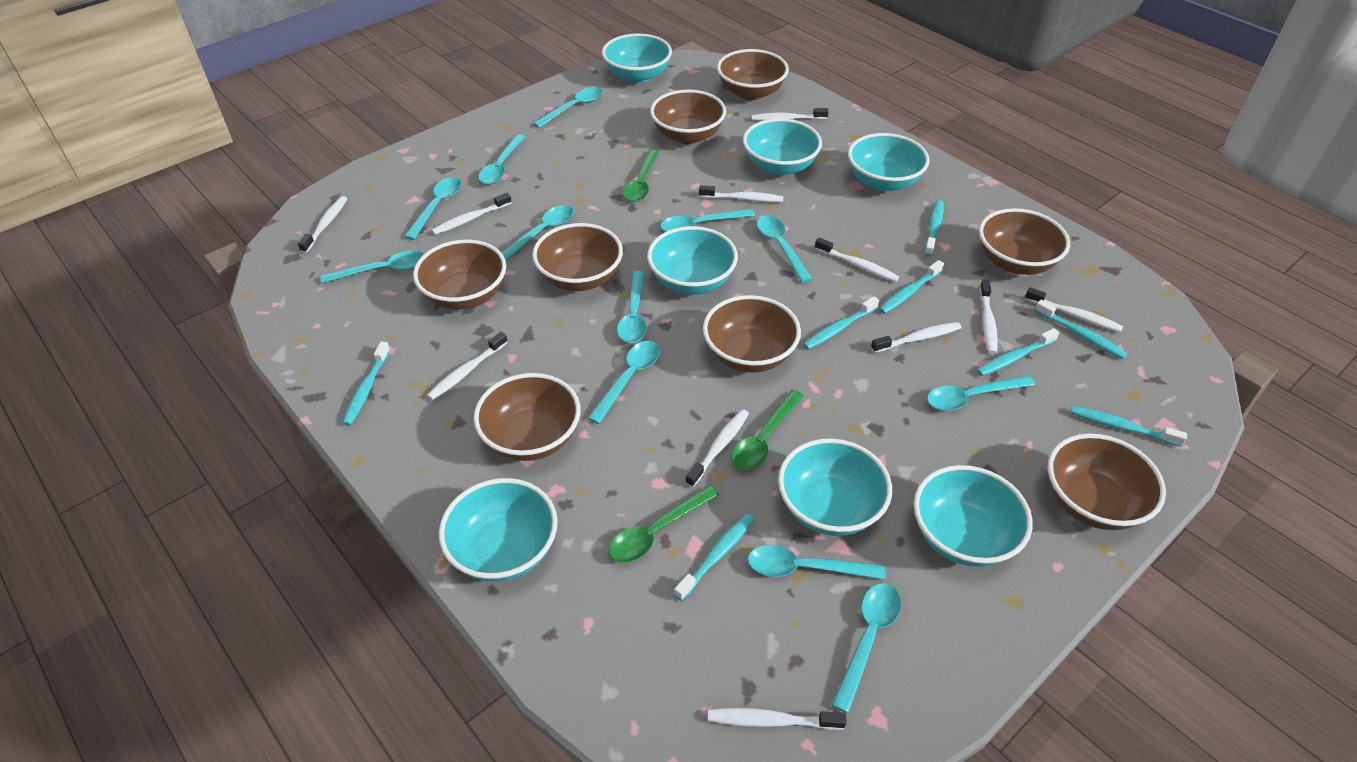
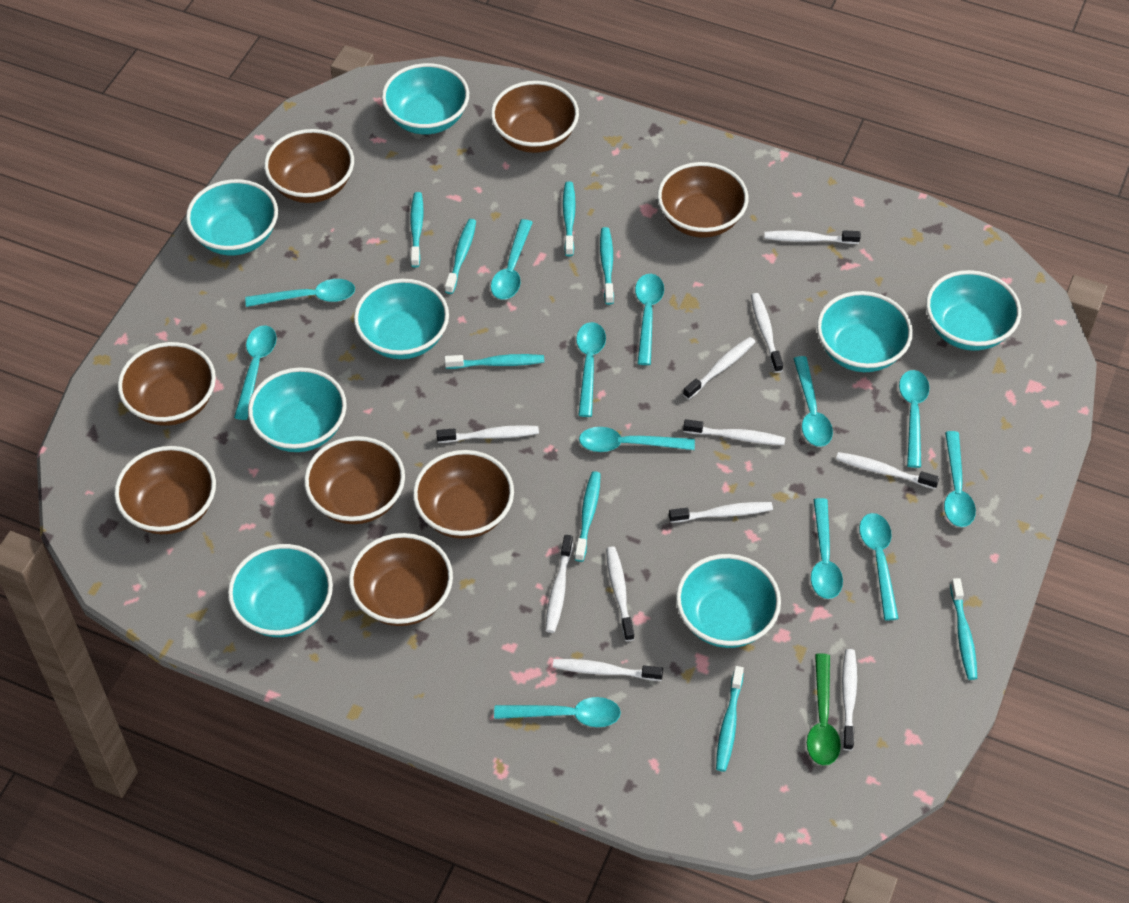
green spoon: [609,485,719,563] [623,149,659,202] [731,390,804,470] = 3 -> [807,653,841,766] = 1
turquoise bowl: [439,478,558,582] [602,33,672,83] [647,226,738,295] [743,118,822,176] [778,438,892,536] [848,133,930,192] [914,465,1033,567] = 7 -> [186,179,278,256] [228,544,333,637] [248,367,347,452] [354,279,449,359] [382,63,469,134] [676,554,781,648] [817,291,913,372] [926,270,1021,351] = 8

